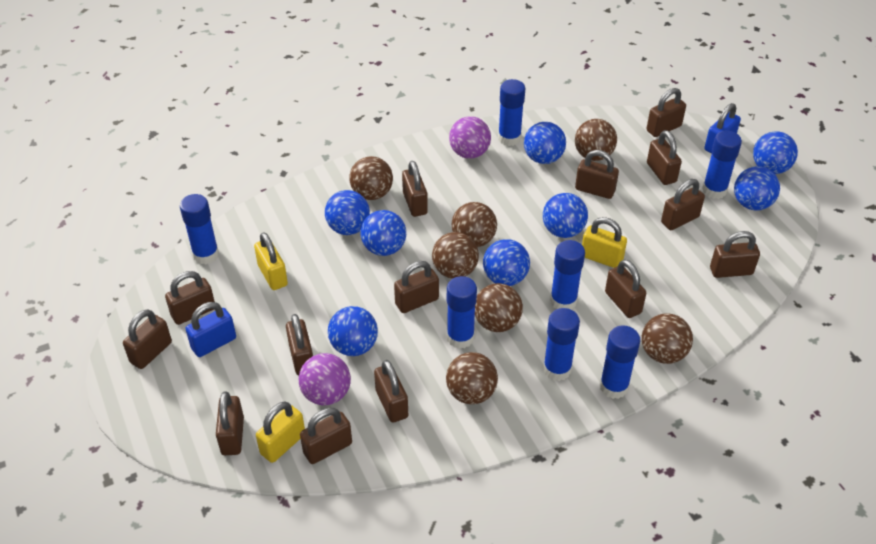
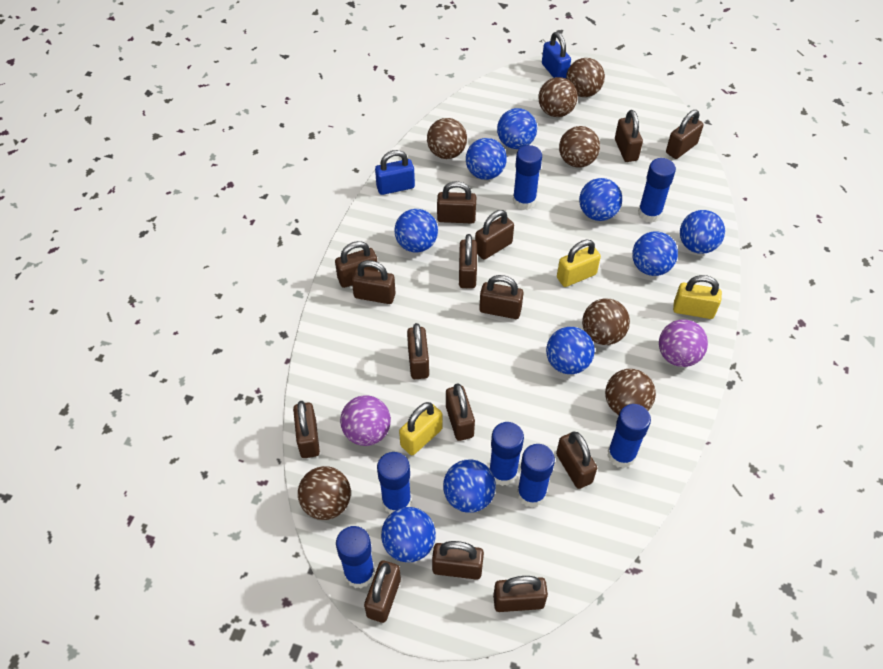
blue ball: [325,190,370,235] [328,306,378,356] [361,210,406,256] [483,239,530,286] [524,122,566,164] [543,193,588,238] [734,166,780,211] [753,131,798,174] = 8 -> [381,507,436,563] [394,209,438,252] [443,459,496,513] [466,138,507,180] [497,108,537,149] [546,327,595,374] [579,178,622,221] [632,231,678,276] [680,210,725,254] = 9
brown padlock: [123,309,172,369] [165,271,215,325] [216,392,244,455] [286,314,313,375] [300,408,352,464] [374,360,408,423] [394,261,439,313] [402,161,428,217] [575,150,619,199] [605,259,646,318] [646,88,686,137] [647,130,682,185] [661,179,705,230] [710,231,760,278] = 14 -> [293,401,320,458] [335,241,378,288] [352,260,396,304] [364,560,401,623] [407,323,429,379] [432,541,484,580] [437,181,476,223] [446,384,475,441] [459,234,477,288] [475,210,514,260] [479,275,524,319] [493,576,548,612] [556,431,597,489] [615,110,643,162] [666,110,703,159] = 15

